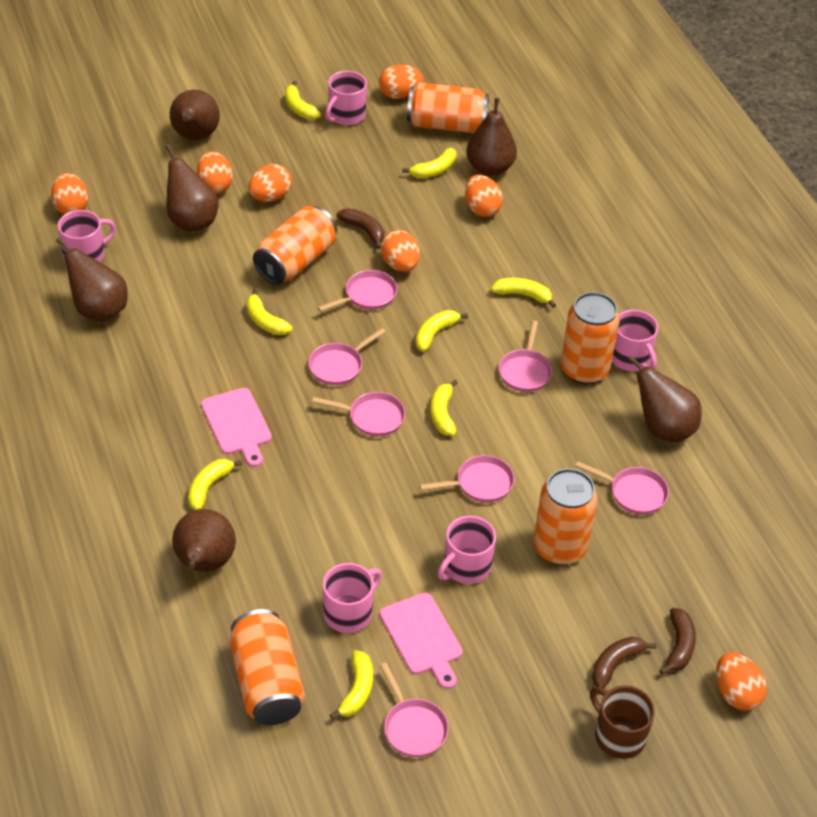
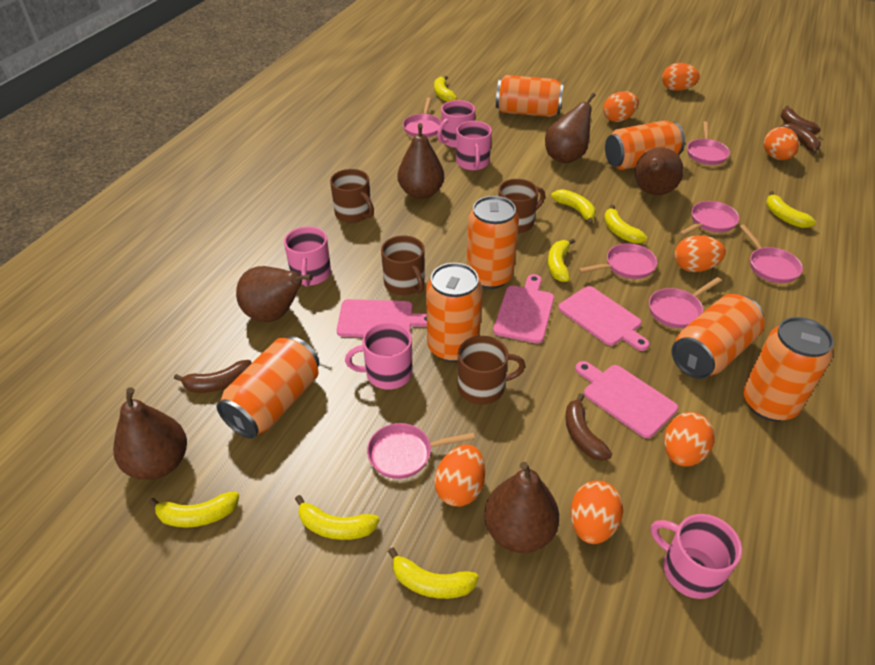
brown banana: [337,208,384,249] [592,637,656,688] [659,608,696,675] = 3 -> [174,360,252,393] [565,393,612,461] [779,123,821,154] [780,105,821,134] = 4
brown mug: [590,685,655,759] = 1 -> [330,169,374,223] [381,235,425,295] [458,336,525,405] [498,179,545,233] = 4
orange can: [229,609,305,725] [253,206,337,285] [407,82,489,133] [534,468,598,565] [561,292,620,384] = 5 -> [216,336,319,439] [426,263,482,362] [467,196,519,289] [496,75,564,117] [605,120,685,170] [671,294,765,379] [743,317,834,421] = 7
pink cutting board: [201,388,272,467] [380,593,463,689] = 2 -> [337,299,427,337] [493,274,554,344] [558,286,650,351] [575,361,678,438] = 4

